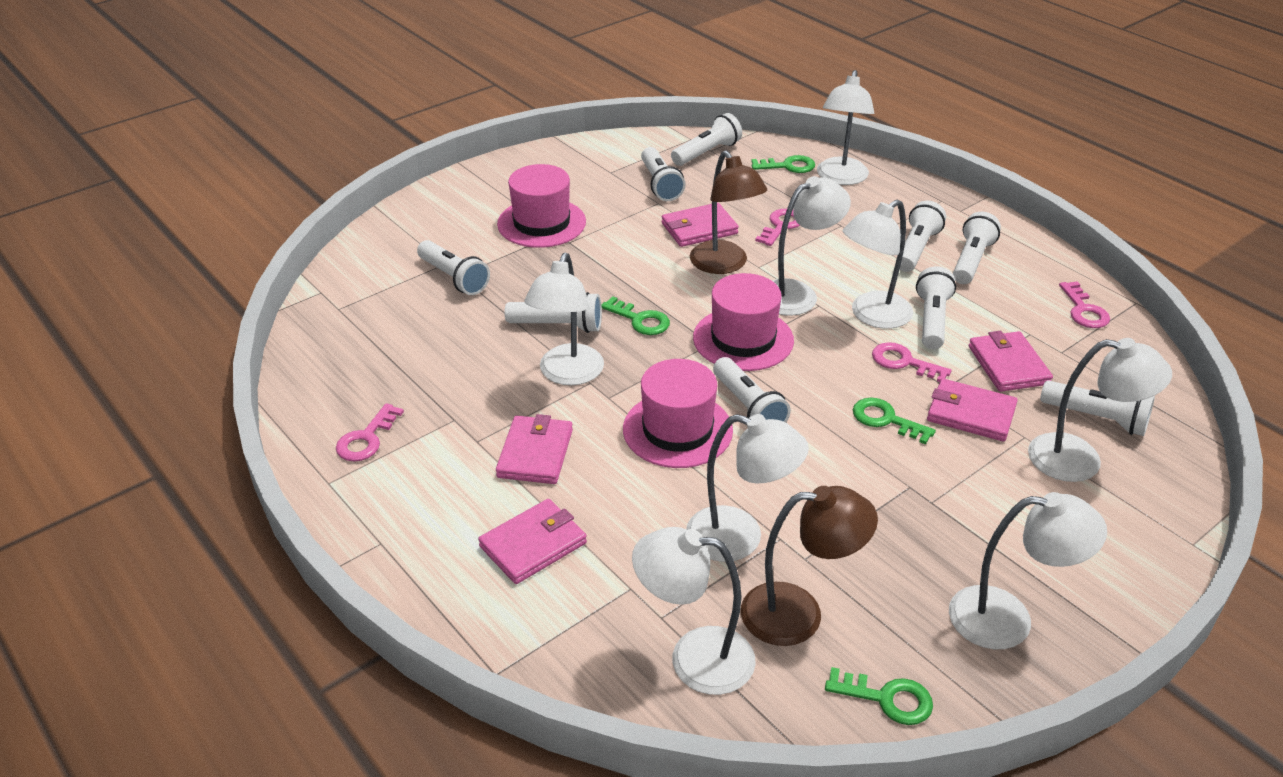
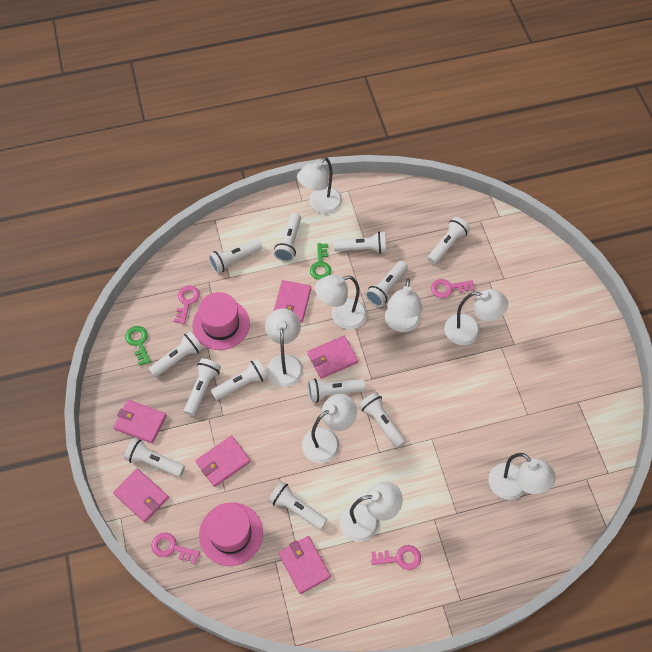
brown lamp: [690,150,767,274] [741,486,878,646] = 2 -> none = 0
green key: [601,296,670,335] [751,155,815,173] [825,667,933,725] [853,398,936,444] = 4 -> [125,326,151,366] [310,243,331,280] = 2
pink hat: [497,164,586,248] [623,359,733,468] [693,273,794,371] = 3 -> [192,292,250,350] [199,502,263,566] = 2
pink wallet: [478,499,587,584] [496,414,573,484] [662,203,739,247] [927,379,1018,441] [969,331,1053,392] = 5 -> [113,399,167,444] [113,468,169,522] [196,436,251,487] [274,280,311,322] [278,536,331,594] [308,336,358,379] = 6
white flashlight: [417,240,490,295] [505,292,602,333] [641,147,686,201] [671,113,742,166] [713,357,791,423] [900,201,946,272] [916,266,956,349] [953,212,1001,284] [1040,381,1155,436] = 9 -> [124,438,185,477] [149,332,203,377] [184,358,221,416] [209,239,262,273] [211,359,268,400] [268,481,327,530] [274,213,301,262] [308,378,366,403] [334,232,386,254] [359,392,406,448] [366,261,408,307] [427,217,470,265] = 12

